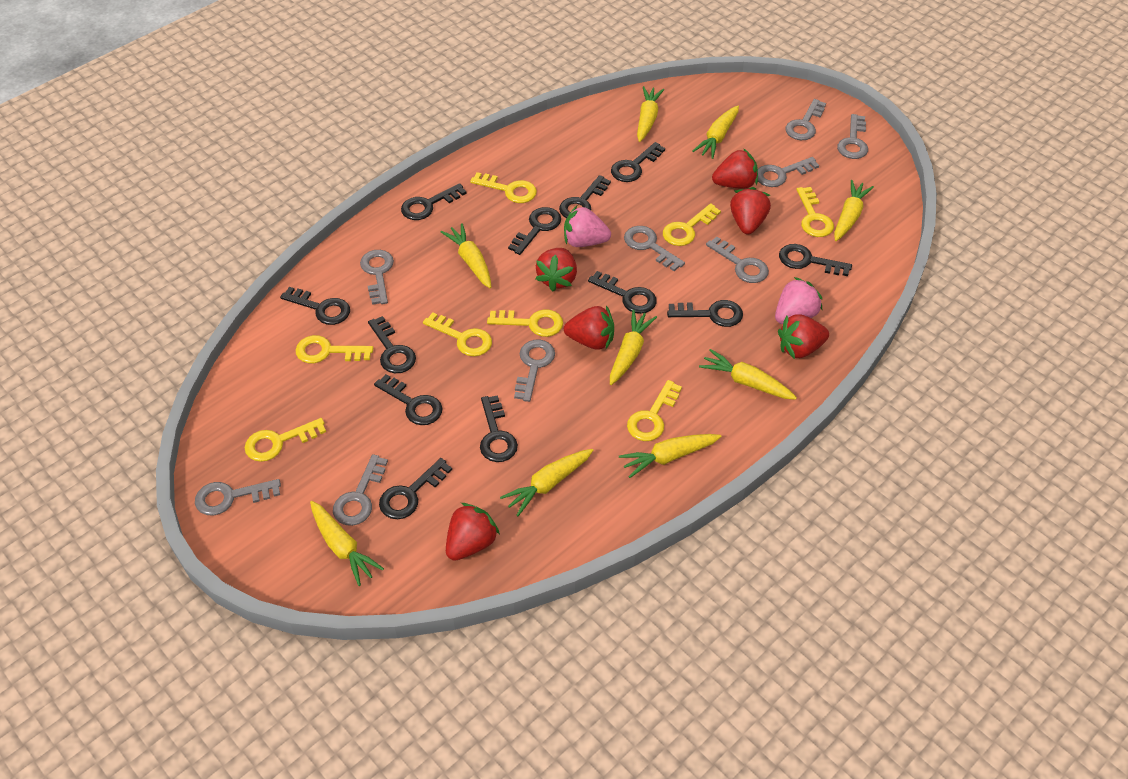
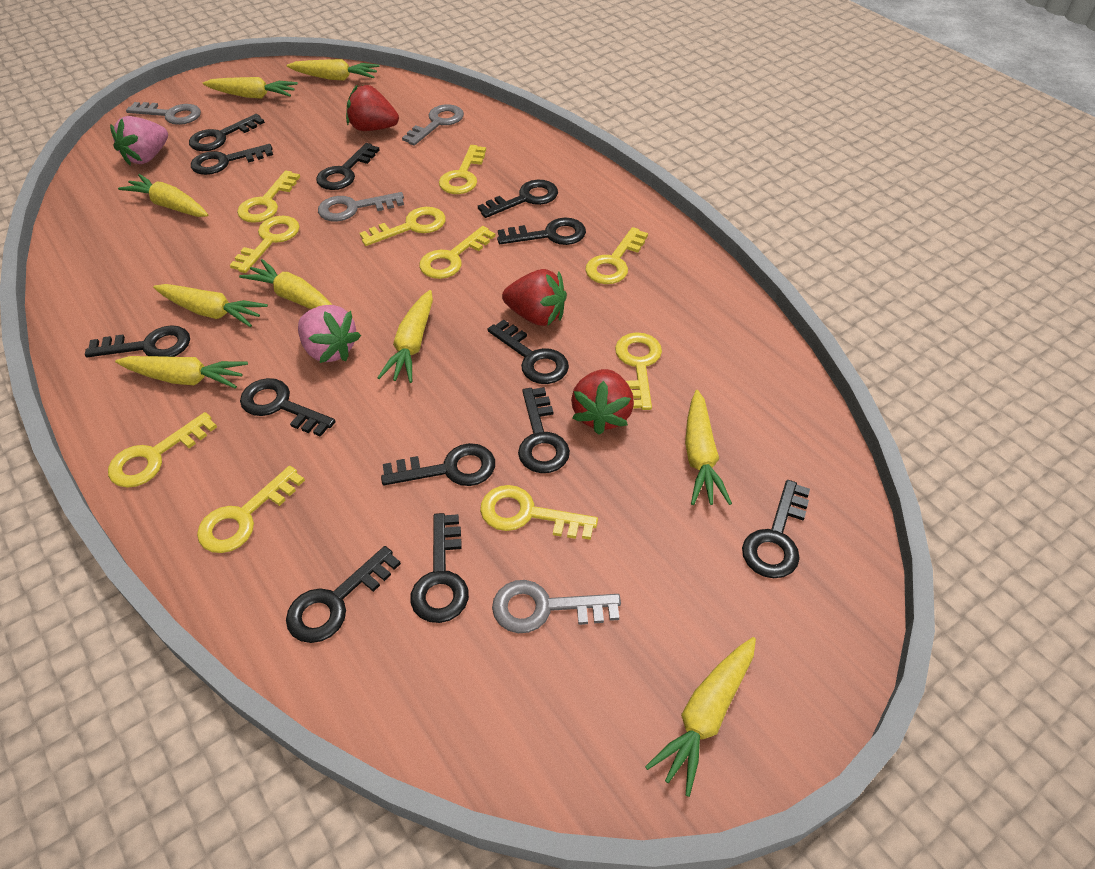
black key: [280,287,350,325] [368,316,416,373] [374,374,443,425] [379,458,452,519] [401,183,467,220] [480,395,518,462] [508,207,561,255] [559,175,611,218] [588,271,657,314] [611,142,665,182] [667,300,743,327] [779,244,852,276] = 12 -> [85,325,190,357] [189,114,265,151] [191,144,273,175] [240,378,336,437] [286,546,401,643] [316,143,380,190] [381,443,495,486] [410,513,469,623] [478,180,558,218] [487,320,569,384] [497,217,586,245] [518,387,570,473] [742,480,810,578] = 13
grey key: [195,479,281,516] [333,454,388,526] [360,250,394,305] [514,340,555,402] [624,226,685,271] [706,237,769,283] [758,157,819,187] [785,99,826,140] [837,114,868,159] = 9 -> [126,102,201,125] [318,192,404,222] [402,104,464,146] [492,580,621,633] = 4
red strawberry: [446,503,500,561] [535,248,577,291] [564,306,614,350] [712,148,758,189] [730,187,771,234] [778,314,829,359] = 6 -> [346,85,399,131] [502,269,567,326] [571,369,634,435] = 3
yellow key: [245,418,326,462] [296,335,373,363] [423,312,492,356] [470,172,537,203] [487,309,563,337] [627,380,682,441] [663,203,721,246] [796,187,834,237] = 8 -> [108,412,217,488] [197,466,305,553] [230,216,300,273] [237,170,300,223] [359,207,446,246] [419,226,496,279] [439,145,486,194] [480,485,598,540] [585,227,648,284] [615,332,662,410] = 10

